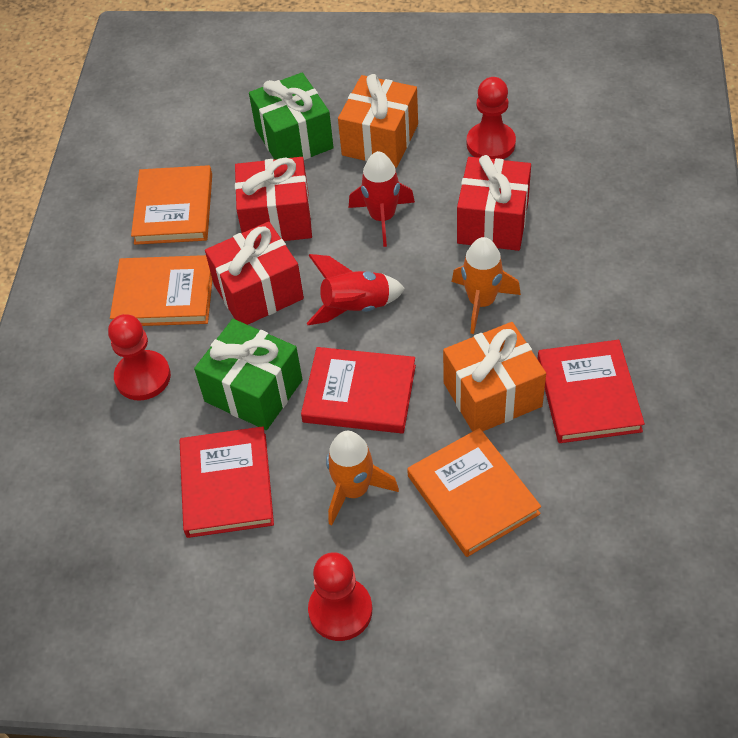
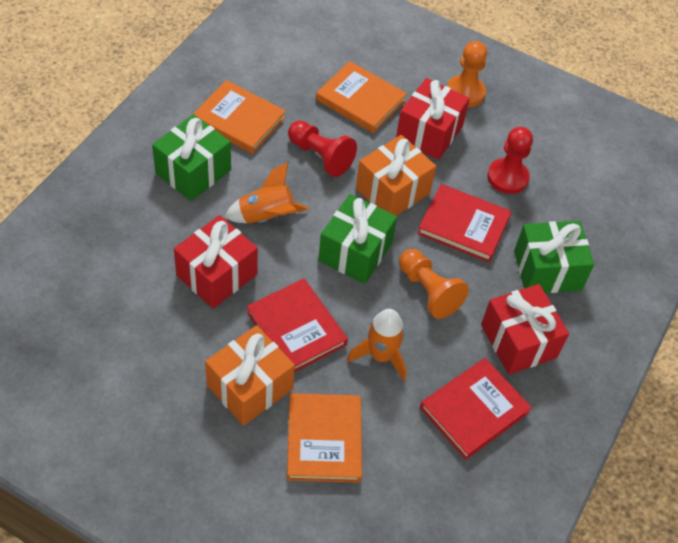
green gift: [194,319,303,430] [249,72,334,160] = 2 -> [152,114,231,201] [318,194,397,284] [514,221,594,293] = 3
orange pawn: none = 0 -> [399,249,469,319] [447,41,487,107] = 2
red pawn: [108,314,171,400] [308,552,372,641] [466,77,516,159] = 3 -> [288,121,357,177] [487,127,533,194] = 2
red rocket: [307,254,405,325] [349,151,415,247] = 2 -> none = 0

